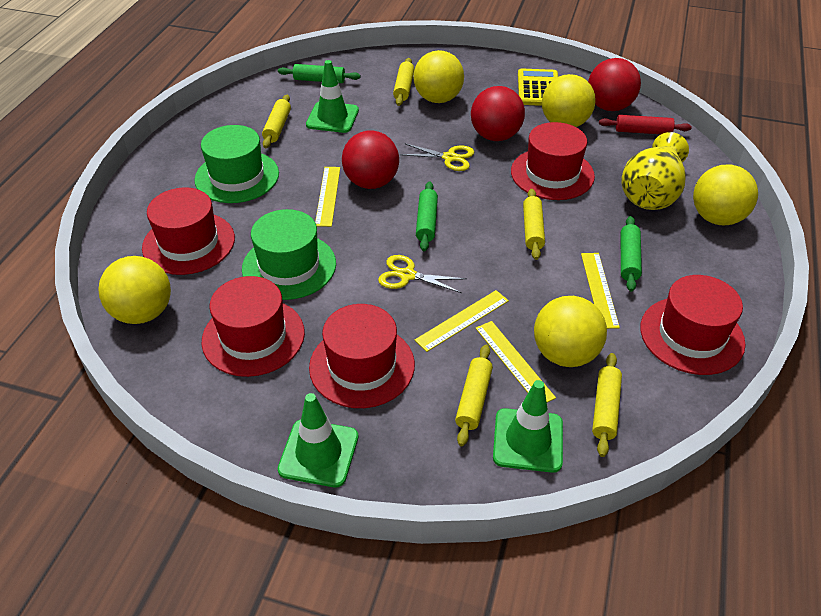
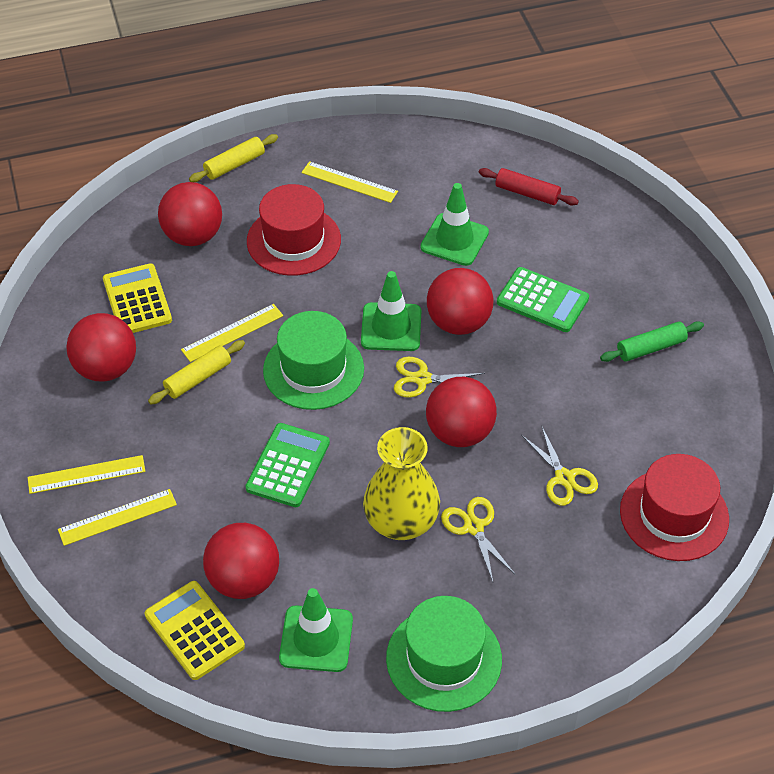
green calculator: none = 0 -> [246,423,330,507] [497,267,589,332] = 2
green rolling pin: [278,64,360,83] [416,182,438,251] [621,216,642,292] = 3 -> [600,321,704,362] = 1
red ball: [342,130,399,189] [471,86,525,141] [588,58,641,111] = 3 -> [66,313,136,382] [158,182,222,246] [203,523,279,599] [426,377,497,447] [427,268,493,335] = 5
red hat: [142,187,235,275] [201,276,305,377] [309,304,415,408] [511,122,595,200] [640,275,745,375] = 5 -> [247,184,341,276] [620,454,729,561] = 2
yellow ball: [98,256,171,324] [413,50,464,103] [534,296,607,367] [542,74,596,127] [693,165,758,225] = 5 -> none = 0
yellow calculator: [518,69,558,106] = 1 -> [103,263,172,333] [145,581,245,680] = 2
yellow rolling pin: [262,95,291,148] [393,58,414,106] [455,345,493,446] [523,189,545,260] [592,353,622,457] = 5 -> [148,340,245,405] [189,134,278,182] = 2
yellow scissors: [378,255,467,293] [400,143,474,171] = 2 -> [394,357,485,398] [441,497,516,582] [521,427,598,506] = 3

